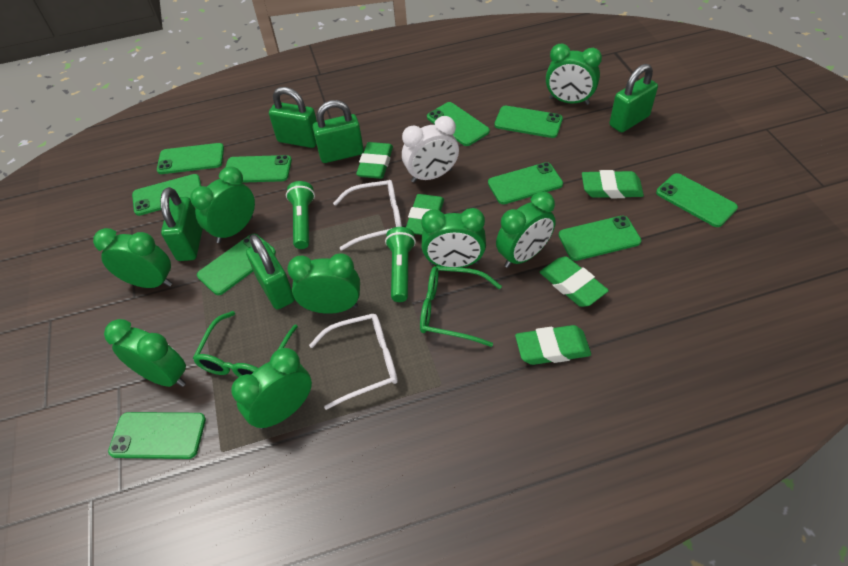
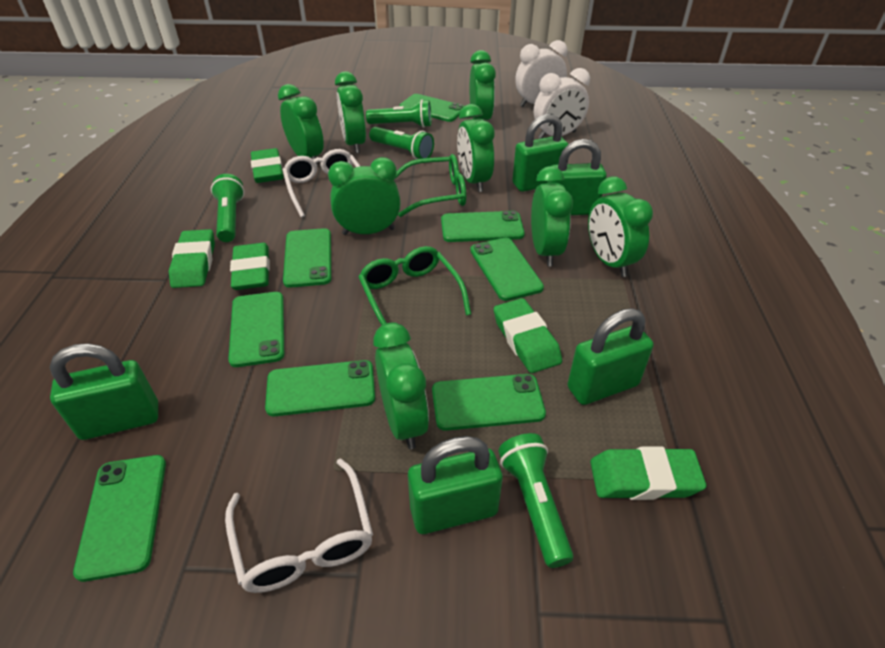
green flashlight: [286,181,315,249] [385,227,416,302] = 2 -> [211,174,244,242] [366,100,431,128] [369,127,434,160] [499,433,573,568] = 4
green phone: [108,412,206,459] [132,174,201,216] [157,143,224,174] [197,234,276,295] [226,155,292,183] [427,102,490,146] [488,162,563,204] [494,106,563,138] [558,216,641,261] [656,173,738,227] = 10 -> [73,455,166,582] [228,292,284,367] [265,360,375,416] [283,228,331,288] [400,94,464,122] [432,374,546,431] [441,211,525,242] [470,238,544,301] = 8
white clock: [402,116,459,183] = 1 -> [515,40,567,107] [534,68,590,139] = 2

